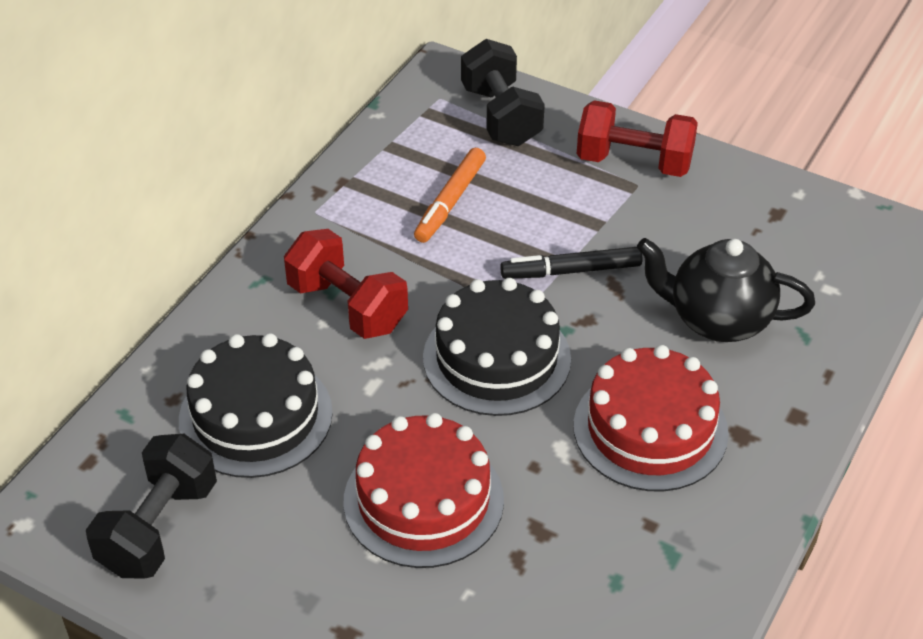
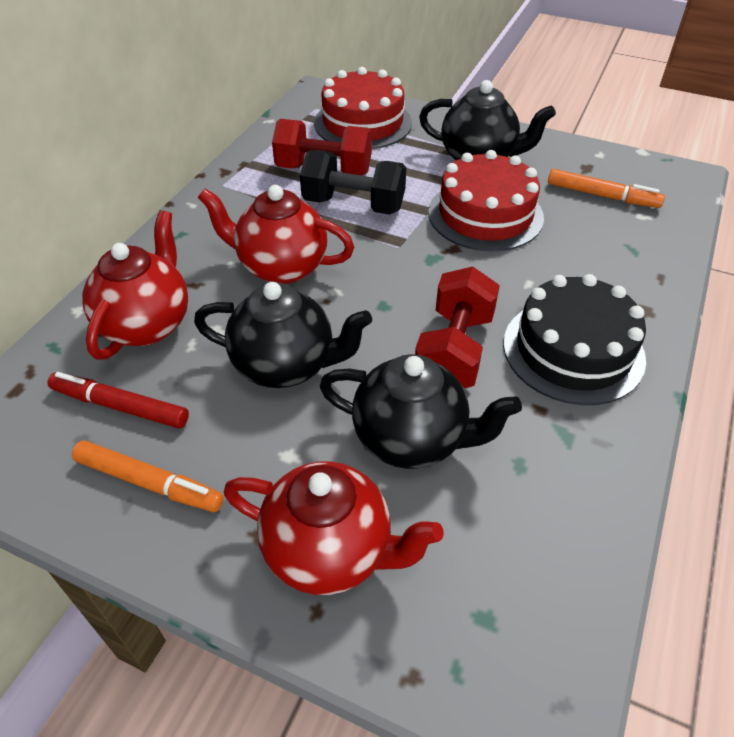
black cake: [179,333,333,478] [423,278,571,416] = 2 -> [503,274,646,405] = 1
black dumbbell: [86,434,217,579] [461,39,545,146] = 2 -> [300,150,406,215] = 1
black marker: [500,247,642,279] = 1 -> none = 0
black teapot: [637,238,815,342] = 1 -> [194,282,372,388] [319,354,522,469] [419,80,556,160] = 3
orange marker: [414,148,486,243] = 1 -> [72,440,224,512] [548,169,665,208] = 2
red marker: none = 0 -> [47,372,189,428] = 1
red teapot: none = 0 -> [82,210,188,360] [198,185,354,284] [224,462,444,595] = 3

